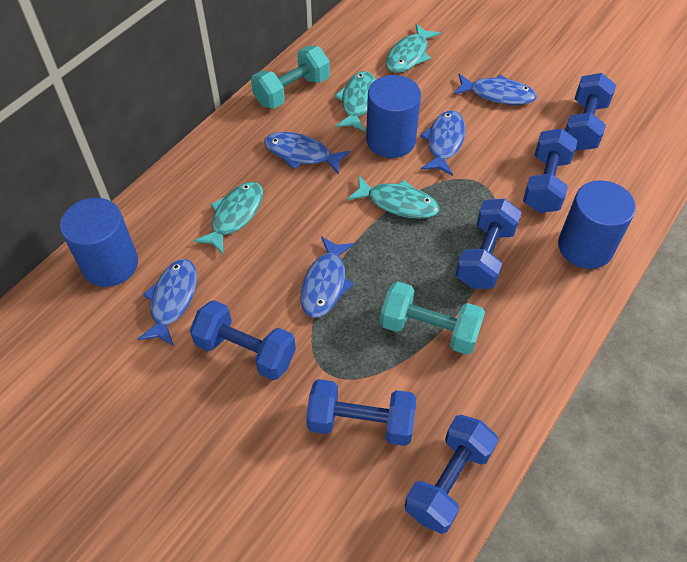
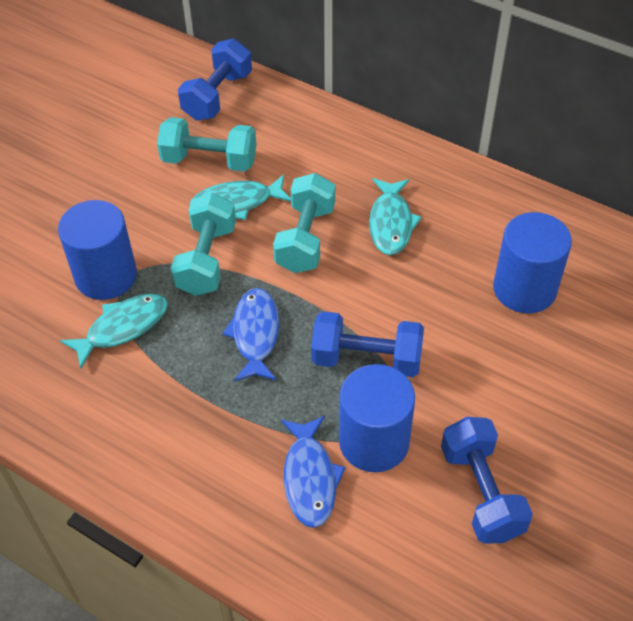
blue dumbbell: [190,300,296,380] [306,379,416,446] [405,415,498,534] [456,199,522,289] [523,128,578,213] [565,73,616,151] = 6 -> [178,39,252,121] [311,311,424,377] [441,417,533,544] = 3
blue fish: [137,259,197,346] [264,132,350,174] [301,236,355,318] [420,110,466,176] [453,74,537,105] = 5 -> [222,288,279,382] [281,416,345,528] = 2
turquoise dumbbell: [251,46,330,109] [380,281,485,355] = 2 -> [157,117,257,172] [171,193,236,296] [273,173,335,273] = 3
turquoise fish: [194,182,263,254] [334,71,376,132] [347,176,439,219] [386,23,441,73] = 4 -> [60,293,168,368] [190,174,291,220] [369,178,422,255] = 3

